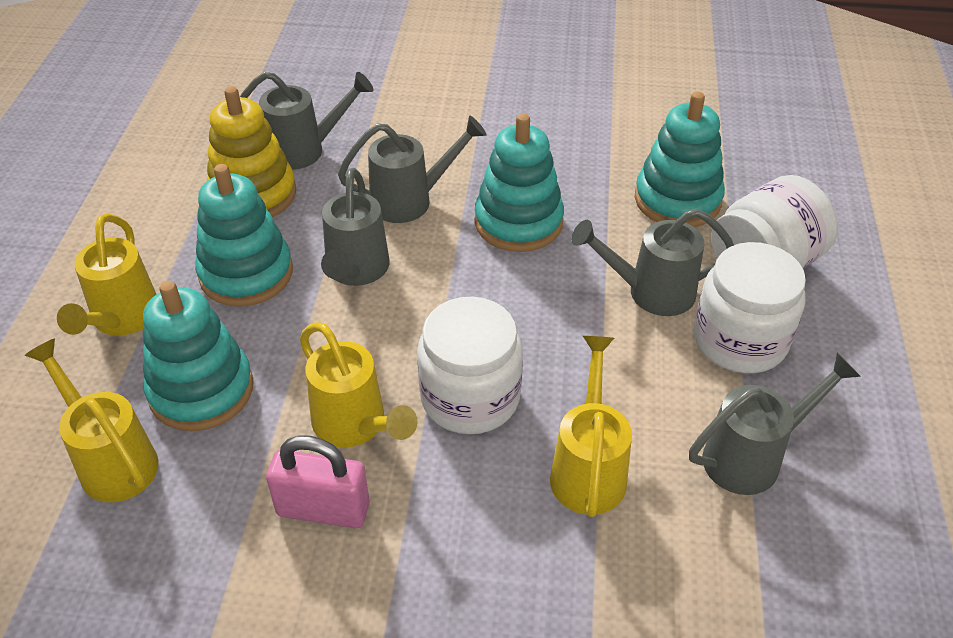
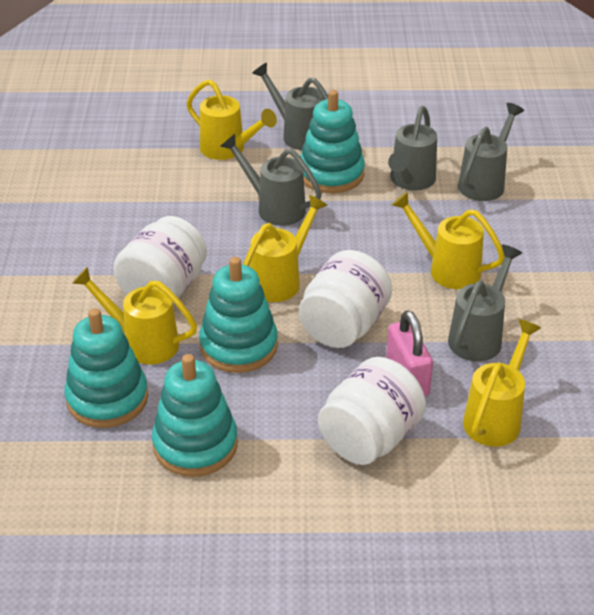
yellow stacking toy: [207,86,297,217] = 1 -> none = 0
yellow watering can: [25,338,159,502] [57,213,156,336] [300,322,418,448] [550,336,632,517] = 4 -> [72,267,197,365] [186,79,277,160] [243,195,327,302] [392,192,505,289] [463,319,541,447] = 5

